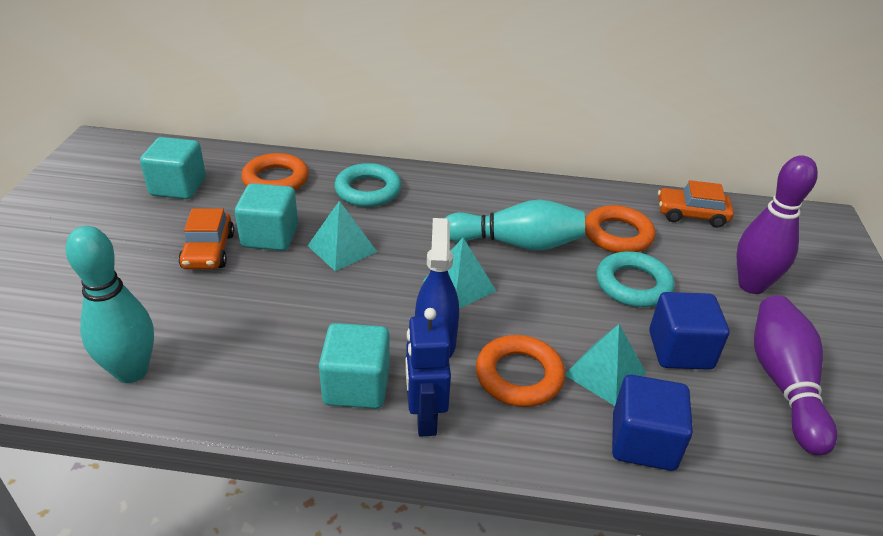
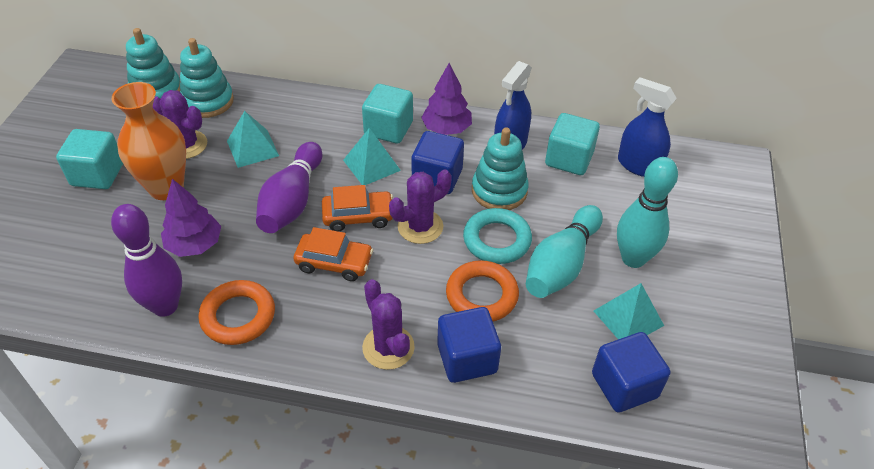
blue cube: [612,375,693,471] [649,292,729,370] = 2 -> [411,131,464,194] [437,307,501,383] [592,332,670,413] = 3
blue robot: [405,308,451,437] = 1 -> none = 0
blue spray bottle: [415,218,459,359] = 1 -> [494,61,532,150] [618,78,677,177] = 2
orange ring: [241,153,309,190] [476,335,565,407] [585,205,655,253] = 3 -> [198,280,275,345] [446,260,519,321] = 2
orange vase: none = 0 -> [111,82,186,200] = 1
purple cactus: none = 0 -> [153,90,207,159] [362,279,415,370] [389,169,452,244] = 3
purple tree: none = 0 -> [161,179,221,257] [421,63,472,135] = 2
turquoise ring: [334,163,401,207] [596,251,675,307] = 2 -> [463,208,532,264] = 1
turquoise stacking toy: none = 0 -> [126,28,180,99] [180,38,234,118] [472,128,529,210] = 3

